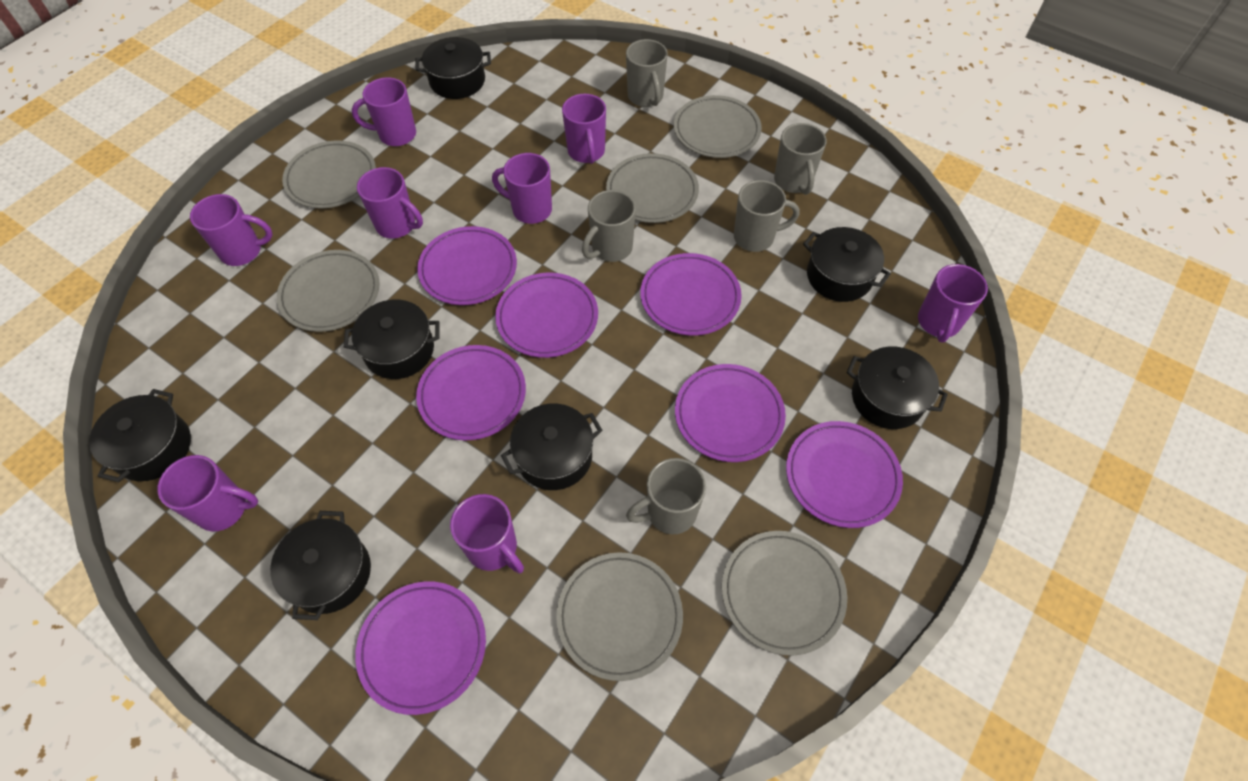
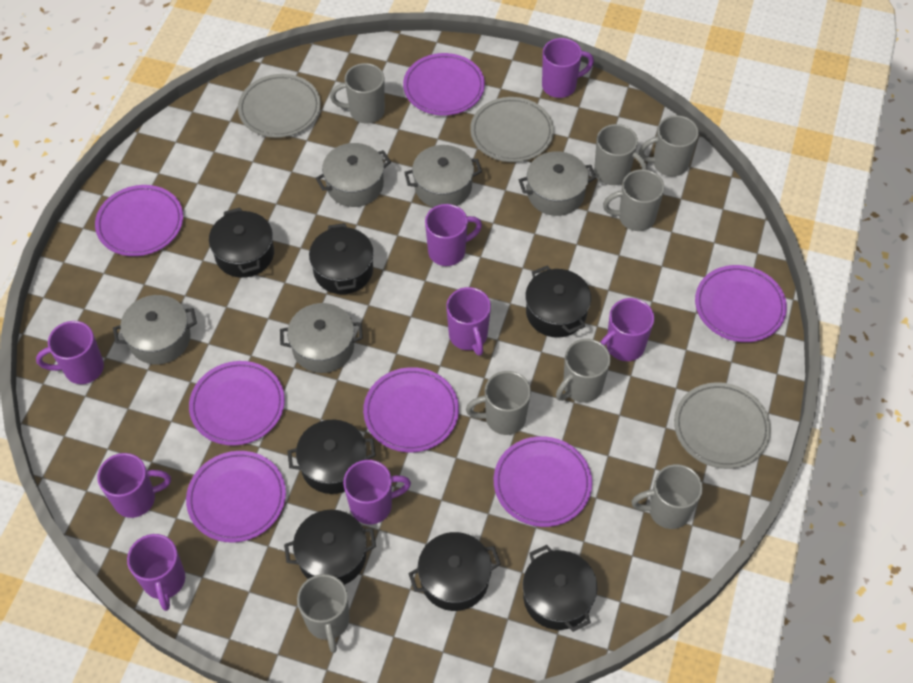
grey mug: [582,190,636,262] [626,39,668,107] [626,458,706,534] [734,180,799,252] [774,123,826,195] = 5 -> [297,574,350,653] [330,63,385,124] [466,371,531,435] [556,339,611,402] [594,124,647,185] [603,169,664,231] [631,464,703,529] [639,115,699,176] = 8
grey plate: [277,250,380,332] [282,140,376,208] [556,552,683,681] [606,153,699,223] [674,95,762,158] [722,531,847,656] = 6 -> [238,74,321,138] [470,97,554,162] [674,382,771,469] = 3
grey pot: none = 0 -> [113,295,197,365] [280,303,363,373] [316,143,391,207] [404,145,482,207] [519,151,596,216] = 5

